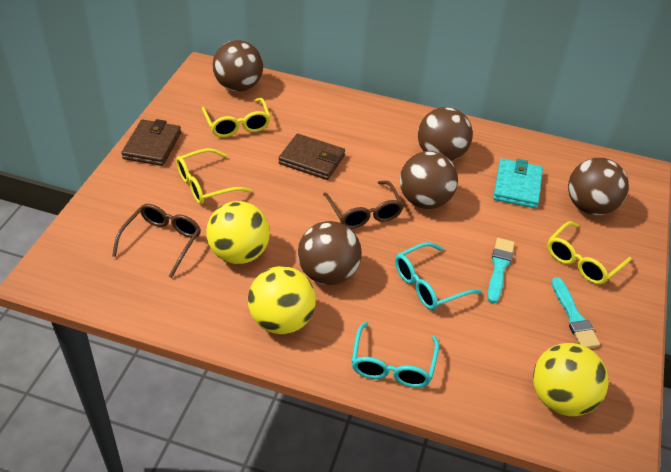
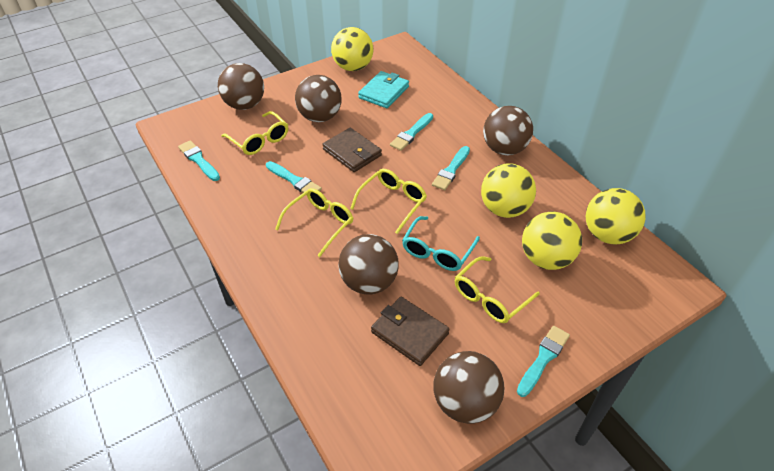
brown glasses: [112,204,201,278] [323,181,404,229] = 2 -> none = 0
turquoise brush: [487,238,515,303] [552,277,600,348] = 2 -> [178,140,220,181] [266,161,322,195] [390,113,433,151] [432,146,470,190] [517,326,570,397] = 5
turquoise glasses: [351,322,439,388] [395,242,482,310] = 2 -> [402,216,480,271] = 1
yellow ball: [206,201,270,264] [248,266,316,334] [533,343,609,416] = 3 -> [331,27,373,71] [481,164,536,218] [522,211,582,270] [586,188,646,244] = 4
yellow glasses: [176,148,252,204] [202,98,271,137] [547,221,632,284] = 3 -> [222,111,288,155] [275,188,353,257] [350,169,427,234] [455,256,540,323] = 4

